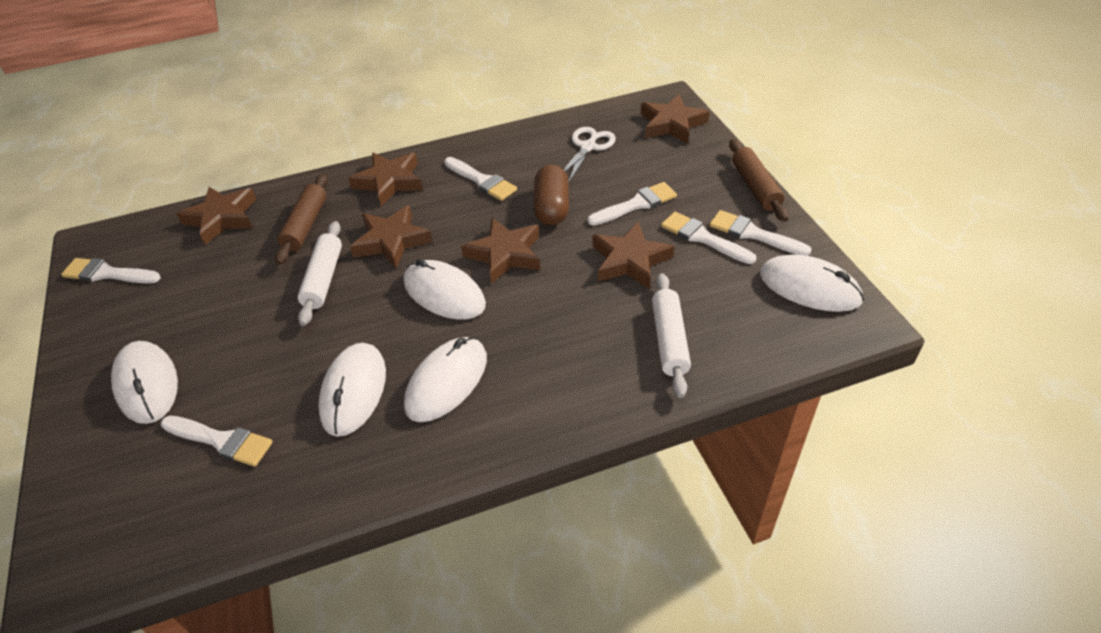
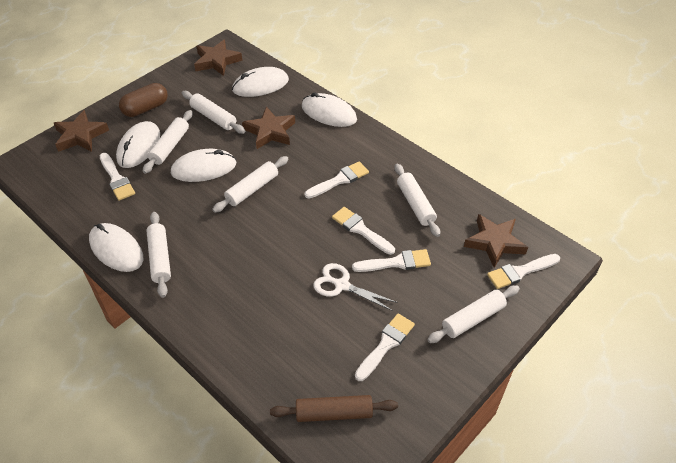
brown rolling pin: [275,174,328,265] [729,139,789,222] = 2 -> [270,395,398,422] = 1
brown star: [176,187,256,245] [348,152,423,206] [350,205,433,269] [461,218,540,284] [593,222,675,289] [641,94,710,144] = 6 -> [54,110,109,152] [194,39,242,76] [242,107,295,149] [464,214,528,268] = 4
white rolling pin: [297,221,342,326] [652,273,691,398] = 2 -> [143,110,193,174] [146,212,171,298] [182,91,245,134] [212,156,288,213] [394,163,440,237] [427,285,520,343] = 6

